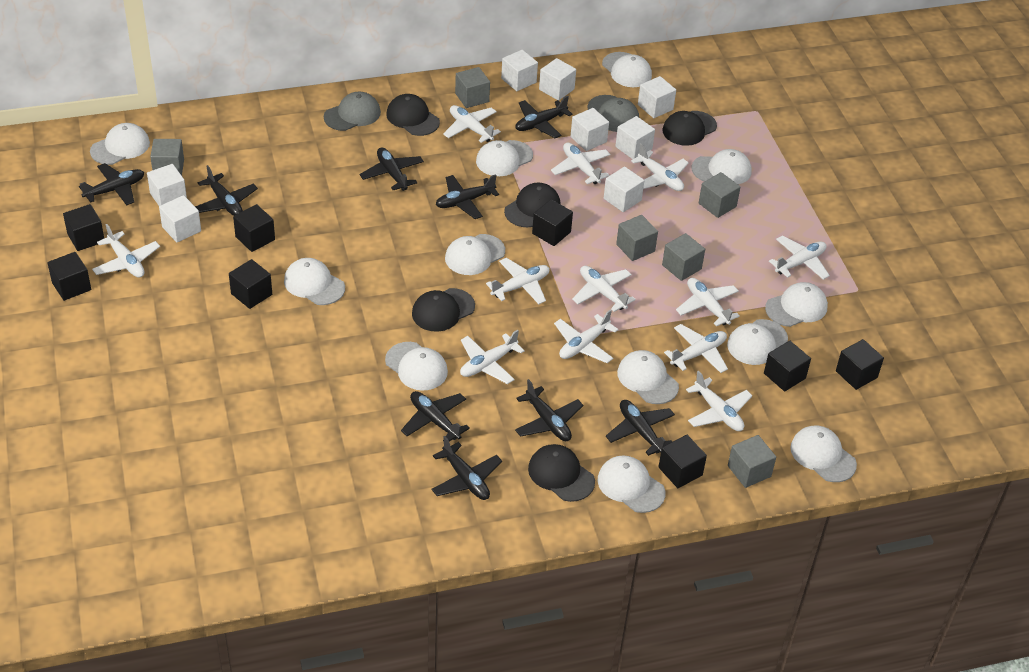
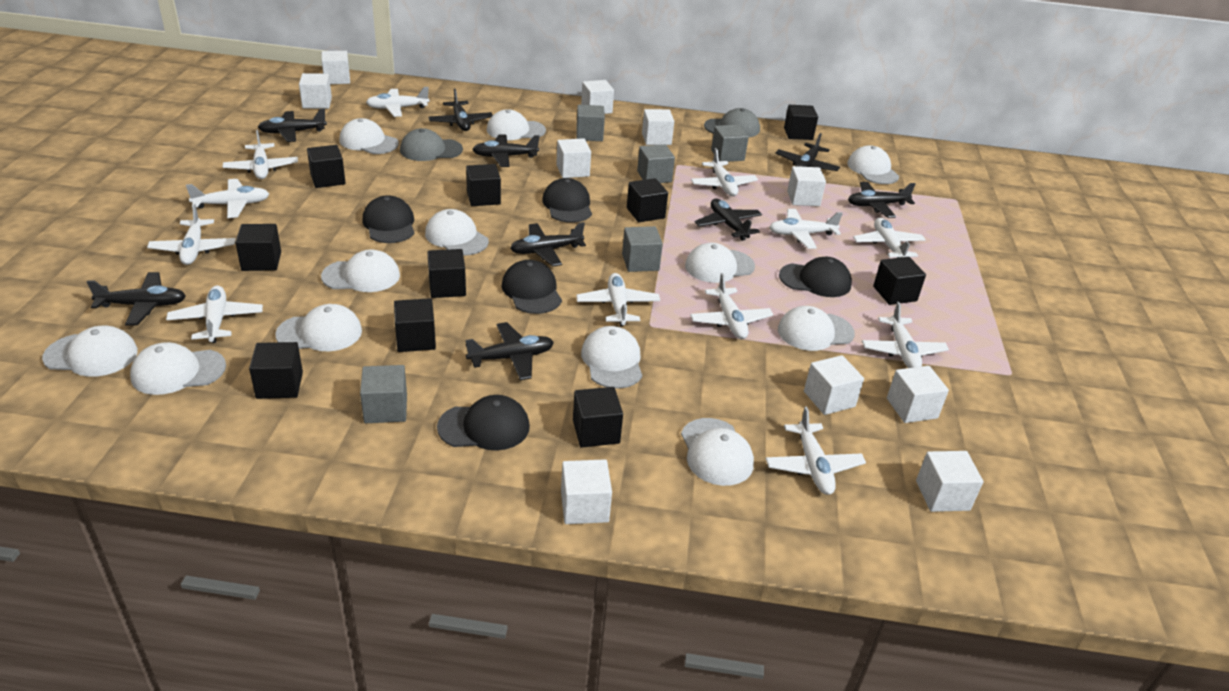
black cube: [47,252,91,301] [63,204,104,251] [229,259,272,309] [233,204,275,252] [532,199,573,246] [658,435,707,488] [764,341,811,391] [836,339,884,390] = 8 -> [235,224,281,271] [249,342,303,399] [307,145,346,188] [394,298,436,352] [427,249,466,298] [466,164,501,206] [573,387,623,448] [627,178,668,222] [784,105,818,140] [873,257,926,305] = 10
grey cube: [150,139,184,176] [455,67,490,108] [616,215,658,261] [662,233,705,281] [699,172,741,218] [728,435,776,488] = 6 -> [360,365,407,423] [576,105,605,141] [622,226,663,272] [637,144,675,183] [711,125,749,162] = 5
white cube: [147,164,187,206] [159,195,201,243] [501,50,538,91] [539,58,576,101] [570,108,609,151] [604,167,644,212] [615,116,655,159] [638,76,676,118] = 8 -> [299,73,332,109] [321,51,350,84] [556,138,591,178] [561,459,612,524] [581,80,614,114] [642,109,674,145] [787,166,826,206] [804,355,864,415] [887,366,949,423] [916,451,983,512] = 10

